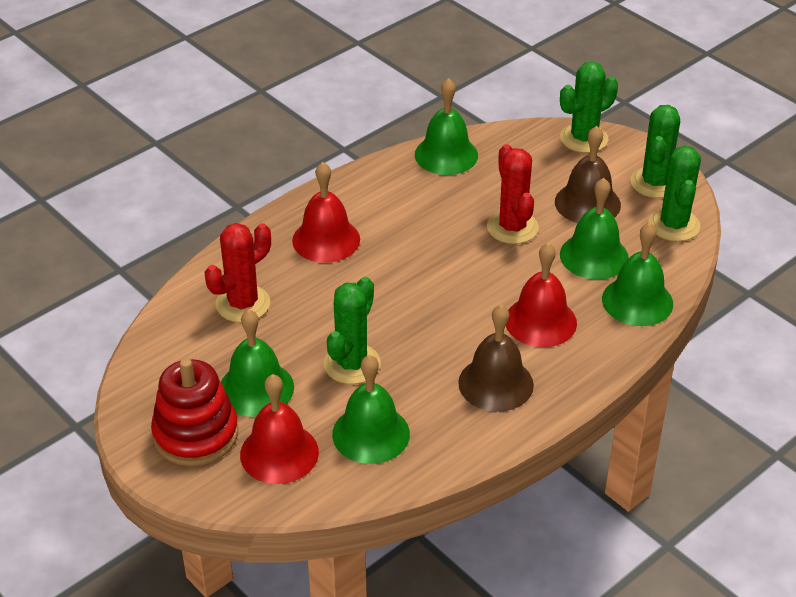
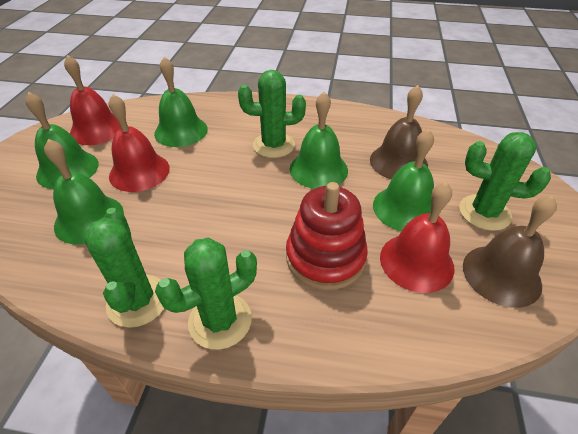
red cactus: [205,223,271,323] [487,144,539,244] = 2 -> none = 0

